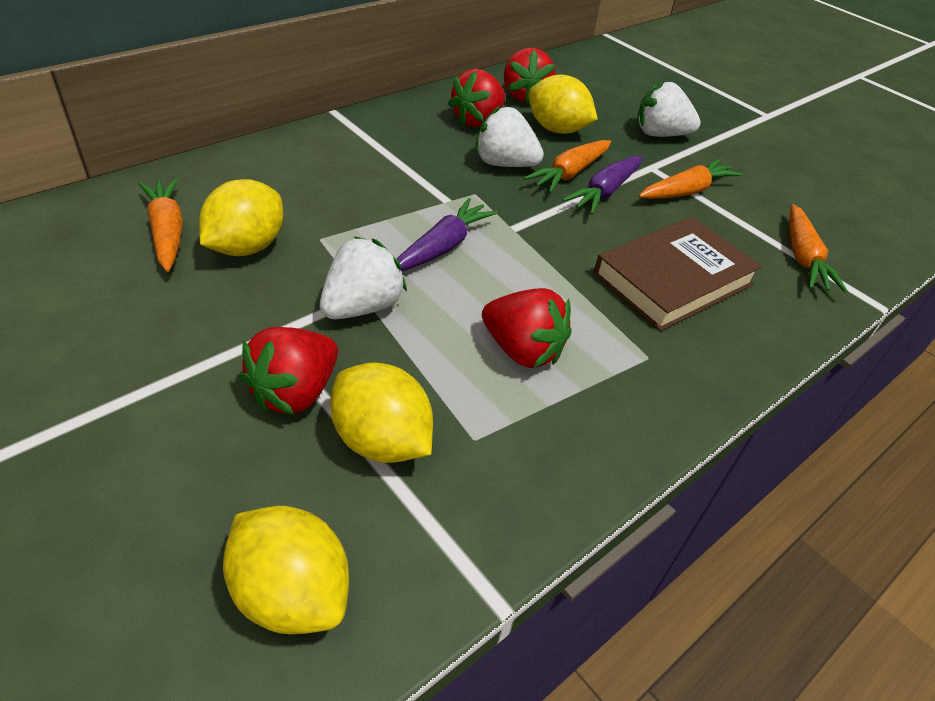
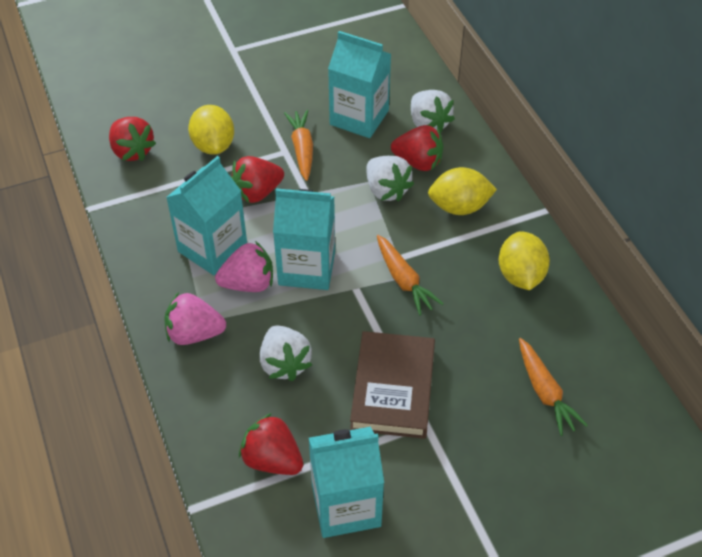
orange carrot: [139,178,183,272] [524,140,611,193] [639,159,743,199] [789,204,848,293] = 4 -> [284,110,313,181] [377,235,444,315] [519,338,588,436] = 3
pink strawberry: none = 0 -> [164,292,226,345] [215,241,273,292] = 2
purple carrot: [397,198,498,271] [563,156,643,215] = 2 -> none = 0
turquoise carton: none = 0 -> [166,156,247,275] [273,188,335,290] [309,427,384,538] [328,31,391,138] = 4
yellow lemon: [199,179,283,256] [223,506,349,634] [330,362,433,463] [528,75,598,134] = 4 -> [188,105,234,155] [428,167,497,215] [499,231,550,290] = 3

